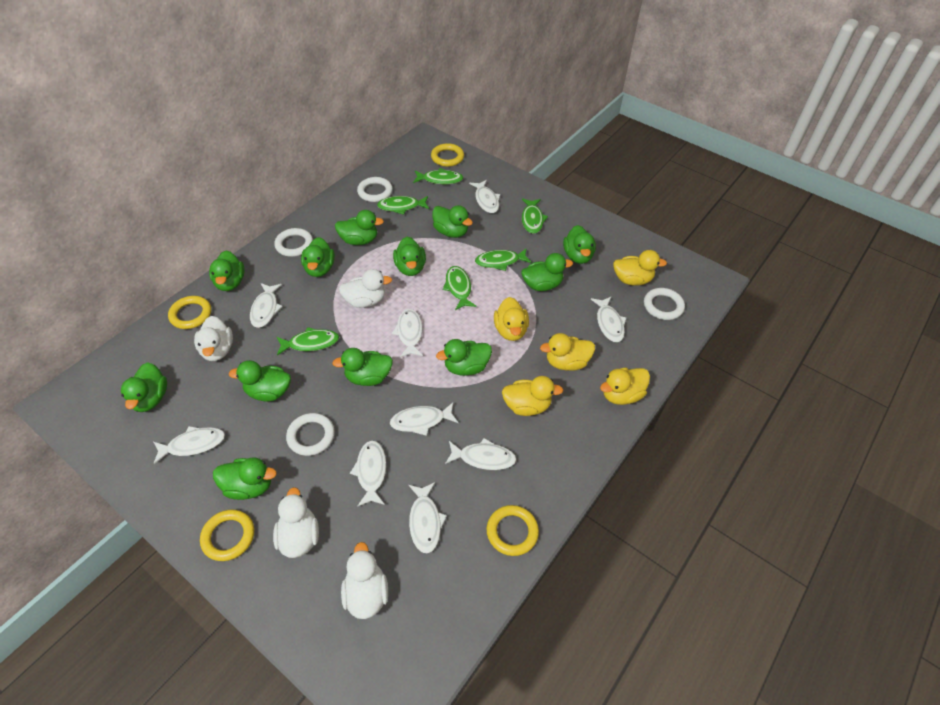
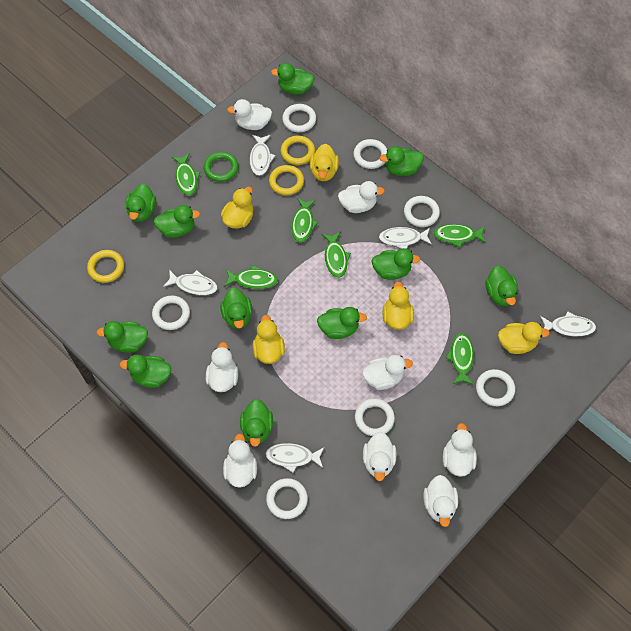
green duck: [121,362,167,412] [209,251,245,291] [213,458,277,500] [229,360,291,402] [301,237,335,277] [332,348,393,386] [335,210,384,245] [393,237,426,276] [432,205,473,238] [436,339,492,376] [521,253,573,291] [563,225,596,264] = 12 -> [96,321,148,353] [120,354,171,388] [126,183,156,222] [153,205,200,238] [220,288,252,329] [240,399,273,447] [271,63,315,95] [317,307,367,339] [372,248,421,280] [379,146,424,176] [485,266,518,306] = 11
green ring: none = 0 -> [204,152,238,182] = 1
white duck: [194,316,233,361] [273,487,319,558] [339,269,392,308] [341,542,388,619] = 4 -> [206,342,238,392] [223,434,257,488] [227,99,272,130] [338,181,385,213] [362,355,413,390] [363,432,397,481] [424,475,458,527] [443,423,477,477] = 8
white fish: [153,426,225,464] [250,283,283,328] [350,440,386,507] [390,403,458,436] [392,309,423,358] [409,482,447,553] [445,438,516,470] [469,180,500,213] [591,296,626,342] = 9 -> [163,270,217,295] [250,135,275,176] [265,443,324,472] [379,227,432,249] [540,311,596,337] = 5
white ring: [274,228,313,257] [286,413,335,456] [357,177,393,202] [644,288,685,320] = 4 -> [152,296,190,330] [266,478,308,519] [282,104,316,132] [353,139,387,169] [355,398,395,436] [404,196,440,227] [476,369,515,406] = 7
yellow ring: [168,296,211,329] [200,510,254,561] [431,143,464,167] [487,505,539,556] = 4 -> [87,250,124,283] [269,165,304,196] [281,136,315,165] = 3

